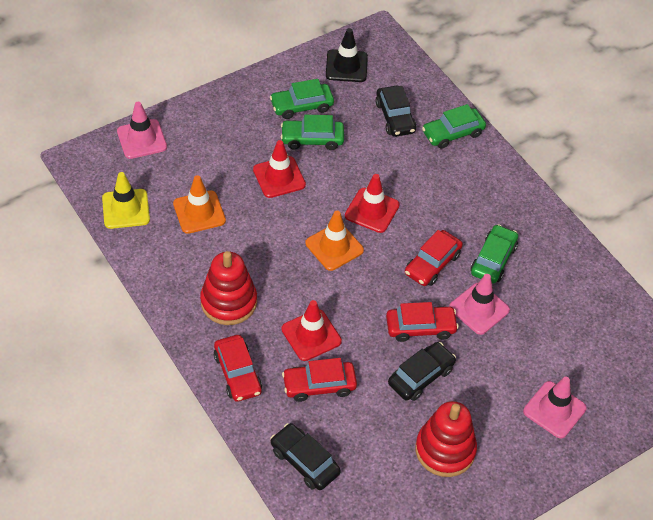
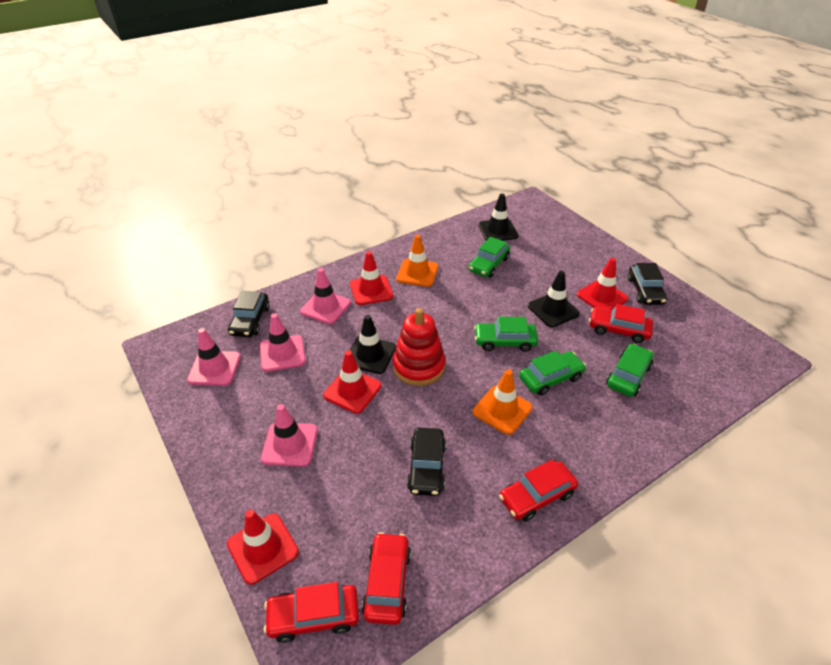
black traffic cone: [326,28,368,82] = 1 -> [350,315,396,374] [478,194,519,241] [528,271,580,327] = 3
pink traffic cone: [117,102,167,159] [449,274,510,335] [523,376,587,439] = 3 -> [187,328,241,386] [260,313,306,372] [261,404,318,467] [300,268,351,324] = 4
red stacking toy: [200,251,257,325] [415,401,477,477] = 2 -> [393,308,445,386] = 1
red traffic cone: [253,140,306,198] [281,300,342,361] [345,174,400,233] = 3 -> [227,510,299,585] [323,350,381,414] [350,251,393,305] [577,258,628,310] = 4
yellow traffic cone: [102,172,150,229] = 1 -> none = 0

